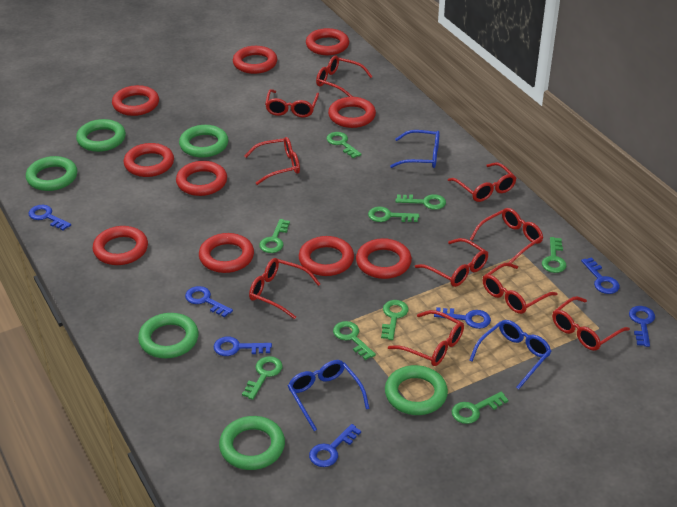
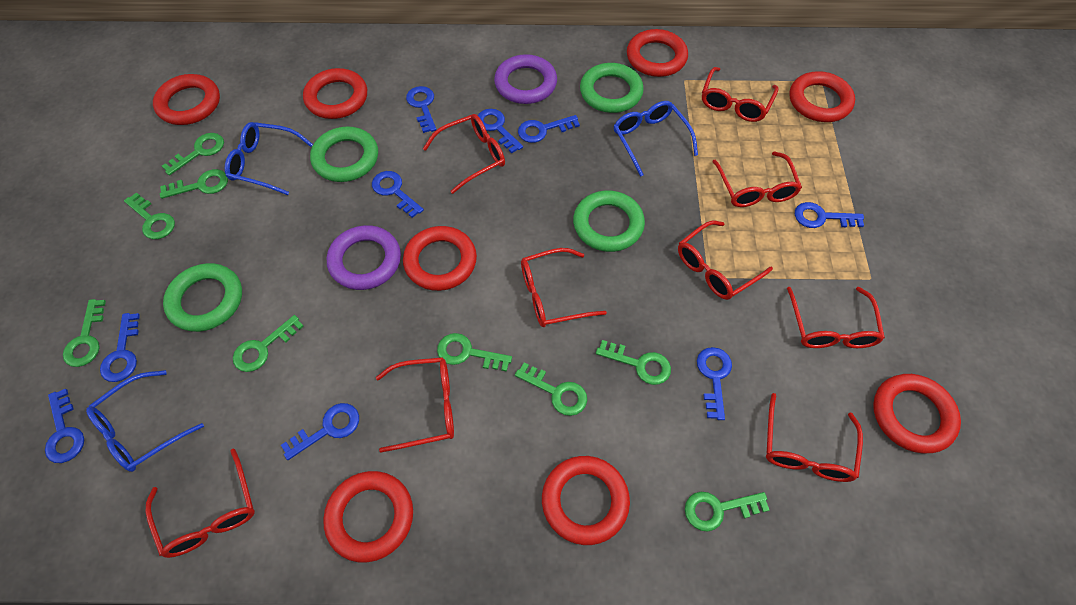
blue key: [28,205,71,230] [185,286,233,317] [213,336,272,356] [309,424,361,467] [434,307,491,329] [581,257,620,294] [629,306,655,347] = 7 -> [45,389,84,463] [100,313,140,382] [281,403,359,460] [372,171,424,218] [406,86,437,133] [478,109,523,153] [518,115,580,143] [697,347,732,420] [795,202,864,228] = 9
green ring: [26,156,77,191] [76,119,126,152] [138,313,199,358] [179,125,228,158] [219,416,285,470] [385,365,448,415] = 6 -> [163,263,242,332] [310,126,378,182] [573,190,645,252] [580,63,644,113] = 4
purple ring: none = 0 -> [327,225,401,290] [494,54,557,104] = 2
red glasses: [245,137,300,185] [249,258,320,319] [265,89,319,117] [316,56,373,97] [388,310,464,366] [415,238,488,287] [448,162,516,202] [470,208,543,263] [483,263,557,314] [552,296,630,351] = 10 -> [146,449,255,558] [376,357,454,452] [423,114,505,194] [521,248,607,327] [678,220,773,300] [702,67,778,122] [712,151,802,207] [766,393,863,482] [787,287,885,348] = 9
red ring: [92,226,148,265] [112,85,159,116] [124,143,174,177] [176,161,227,196] [199,233,254,273] [233,46,277,74] [299,236,354,276] [306,28,349,55] [328,97,376,128] [356,238,412,279] = 10 -> [153,74,220,125] [303,68,367,119] [323,471,413,562] [403,226,477,291] [542,456,630,545] [627,29,688,77] [790,71,855,122] [873,374,961,453] = 8

